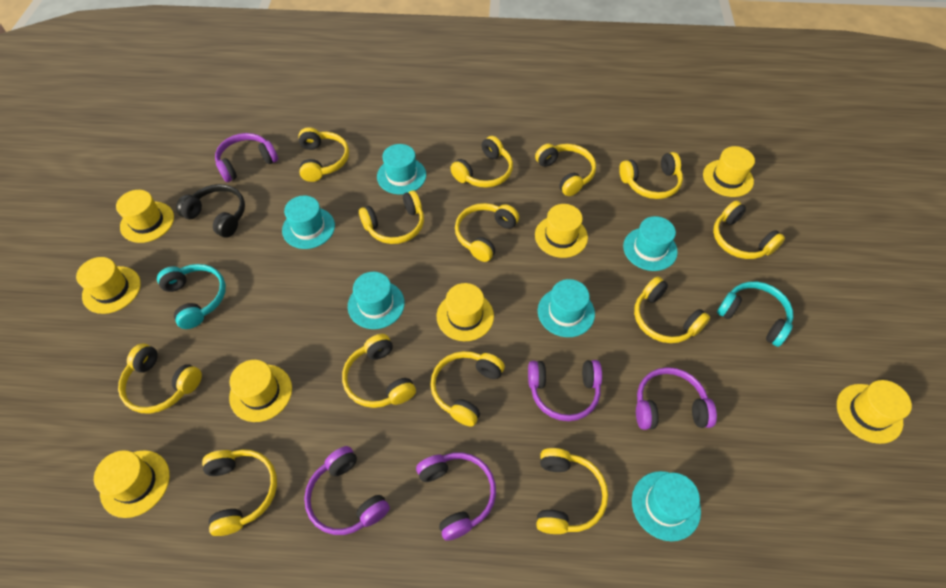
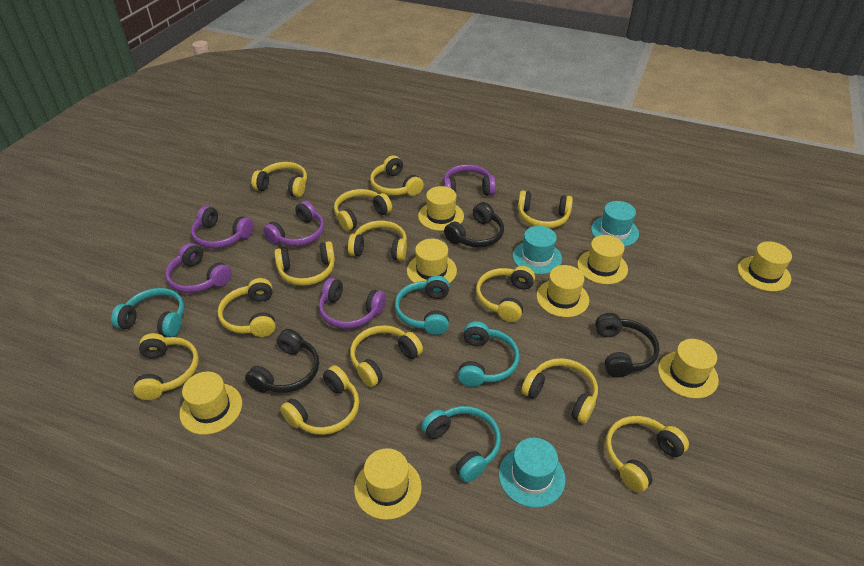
black headphones: [176,184,245,238] = 1 -> [245,329,319,393] [444,202,504,247] [595,313,660,378] = 3
turquoise hat: [282,195,335,249] [348,272,405,329] [377,144,426,194] [538,279,595,337] [623,216,678,271] [632,471,701,541] = 6 -> [499,438,566,508] [513,226,562,274] [591,201,639,247] = 3
turquoise headphones: [157,264,226,329] [717,282,793,347] = 2 -> [111,288,185,337] [395,275,449,335] [421,406,501,482] [458,321,520,387] = 4

